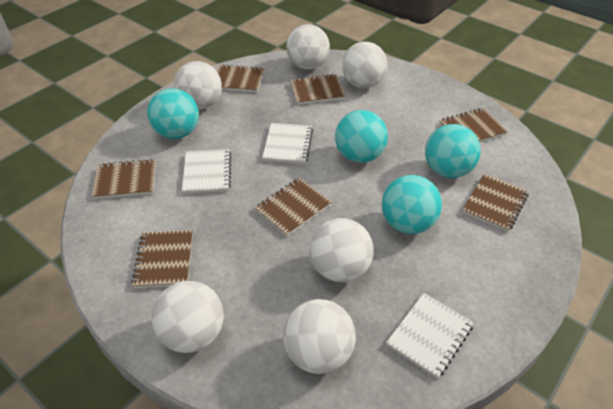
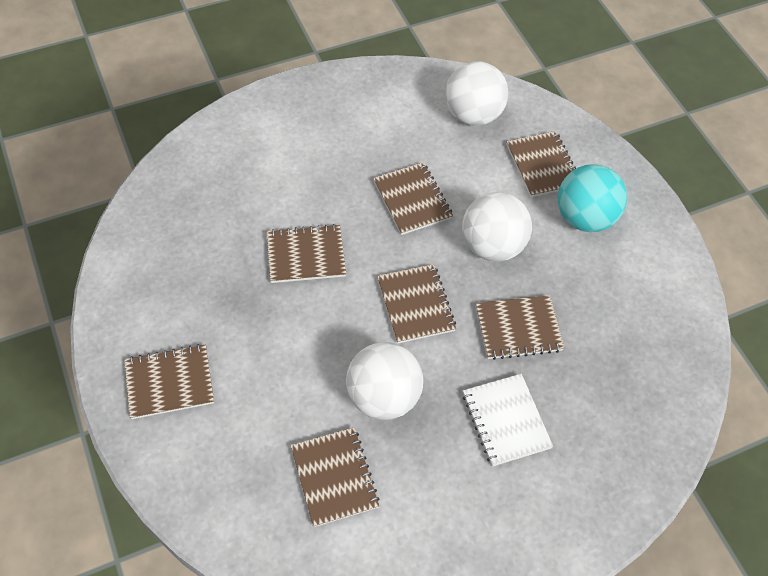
turquoise ball: [147,88,199,139] [335,110,388,163] [382,175,442,234] [425,124,481,178] = 4 -> [558,164,627,232] = 1
white ball: [152,281,224,353] [174,61,222,109] [283,299,356,374] [286,24,330,70] [310,218,374,282] [342,42,387,88] = 6 -> [346,342,423,420] [445,61,508,126] [462,192,532,262] = 3
white notebook: [182,149,231,194] [262,123,313,164] [386,293,474,379] = 3 -> [463,374,553,467] = 1

